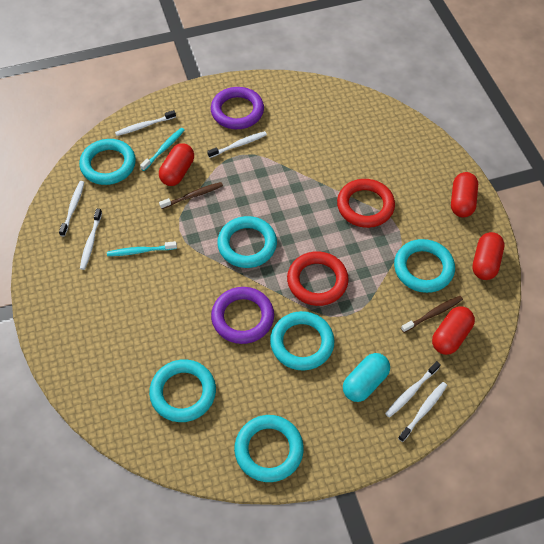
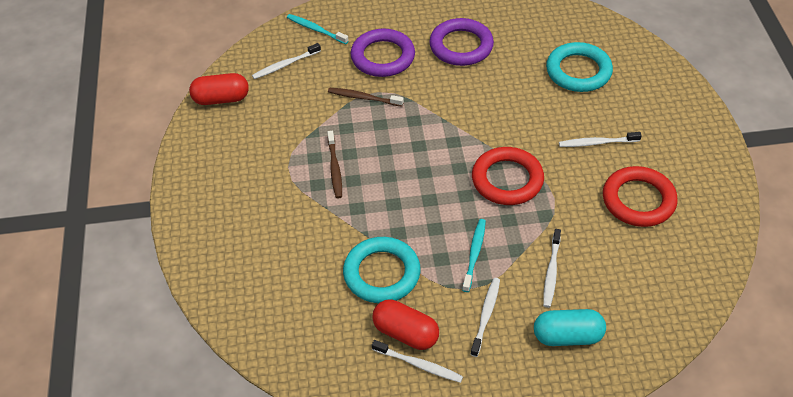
red capsule: [159,143,194,186] [432,307,475,355] [451,172,478,218] [472,232,504,280] = 4 -> [189,73,249,105] [372,299,439,350] = 2
turquoise ring: [79,139,136,185] [149,359,216,422] [217,216,277,268] [234,415,304,482] [270,311,334,371] [394,239,455,293] = 6 -> [343,237,421,303] [546,42,613,92] = 2
white toothbrush: [59,181,85,237] [80,209,102,270] [115,110,176,136] [207,131,267,158] [385,361,441,417] [398,382,447,442] = 6 -> [252,43,321,79] [372,340,463,383] [470,278,500,357] [543,229,561,308] [559,132,642,147] = 5

